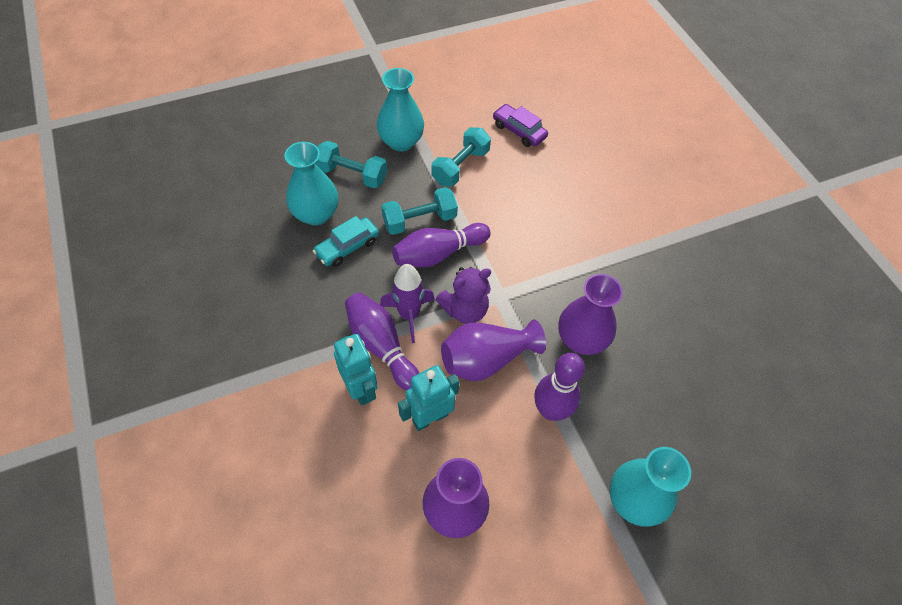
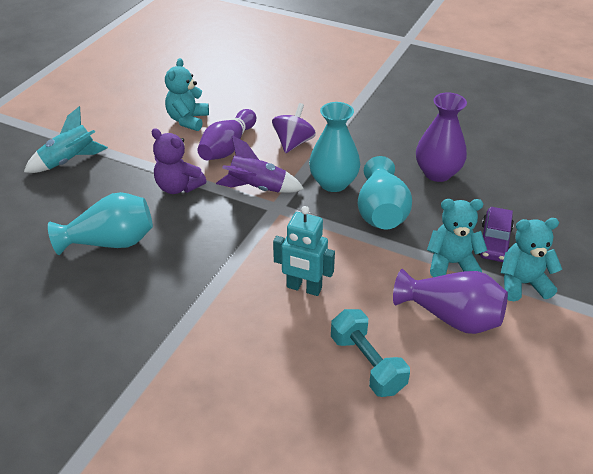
purple bowling pin: [345,292,419,391] [392,223,491,267] [534,353,585,421] = 3 -> [197,109,256,160] = 1
purple spinning top: none = 0 -> [272,103,316,153] = 1
purple vase: [423,458,489,538] [441,320,546,381] [558,274,623,355] = 3 -> [393,269,508,334] [416,93,467,182] = 2
turquoise car: [313,216,379,267] = 1 -> none = 0
turquoise dumbbell: [315,141,387,188] [381,187,458,235] [432,127,491,186] = 3 -> [331,309,410,397] = 1
turquoise robot: [334,334,378,406] [398,365,460,431] = 2 -> [273,206,335,296] = 1
turquoise rocket: none = 0 -> [24,106,108,173] = 1
turquoise teddy bear: none = 0 -> [165,58,209,131] [427,199,488,277] [501,218,562,301] = 3

